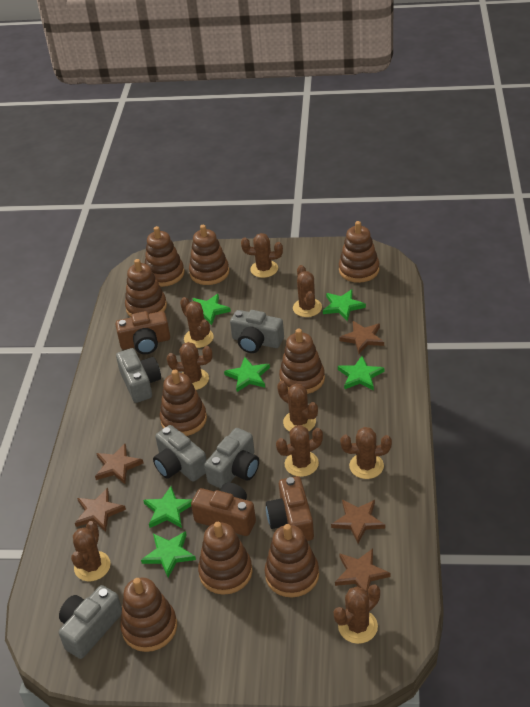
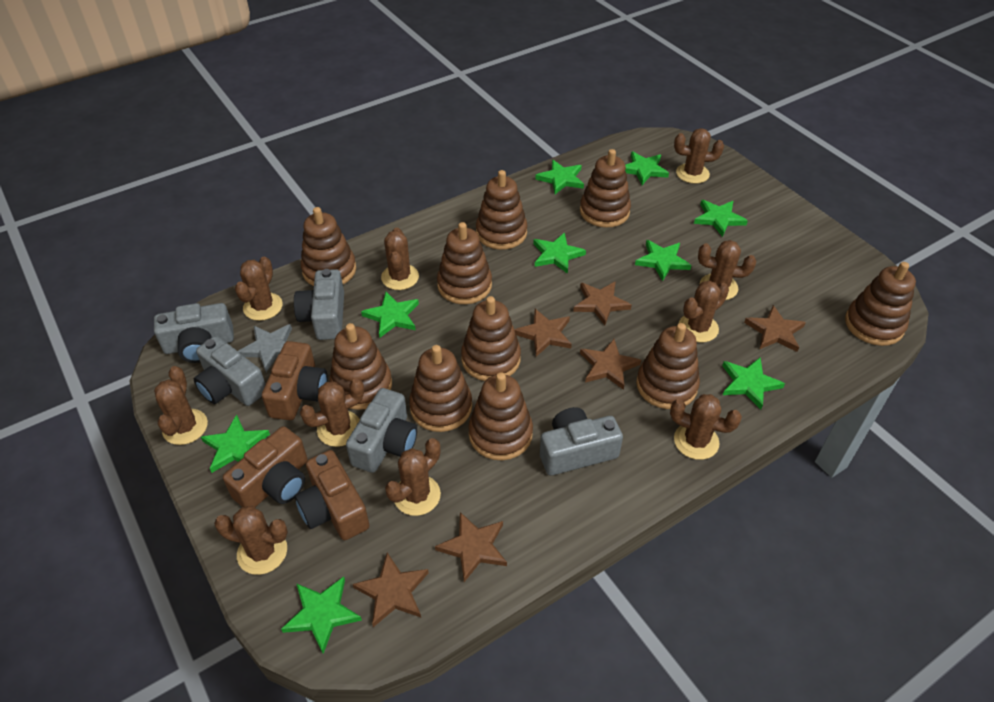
brown cactus: [71,521,111,581] [167,342,212,390] [180,297,214,348] [241,233,283,278] [276,425,323,477] [277,381,318,432] [293,265,322,317] [333,585,380,644] [340,427,392,479] = 9 -> [154,366,208,445] [214,506,288,575] [235,257,283,321] [300,378,364,447] [381,228,419,290] [385,438,441,516] [670,394,742,460] [674,128,724,184] [679,281,729,342] [698,240,756,300] = 10
brown stacking toy: [120,578,177,652] [125,259,167,317] [145,226,184,287] [160,370,207,436] [189,225,229,285] [198,522,252,595] [265,524,319,597] [279,329,325,394] [339,221,380,283] = 9 -> [301,207,356,286] [329,323,392,410] [409,345,472,432] [437,222,492,304] [461,296,521,381] [468,372,533,460] [476,170,527,250] [580,149,631,228] [636,323,700,409] [845,262,916,346] = 10
brown star: [75,488,126,532] [95,444,144,484] [331,500,385,543] [335,548,391,595] [339,321,384,354] = 5 -> [353,553,429,627] [435,512,507,582] [514,309,572,357] [573,281,632,325] [580,339,641,390] [744,305,806,352] = 6
green star: [141,531,196,578] [143,486,193,528] [193,294,231,325] [224,357,270,392] [323,289,366,321] [338,356,384,391] = 6 -> [201,414,270,473] [281,576,362,654] [361,292,419,338] [533,232,586,274] [535,160,584,194] [625,151,669,185] [635,240,692,281] [694,200,748,237] [722,358,785,409] = 9
grey star: none = 0 -> [238,324,292,372] = 1

